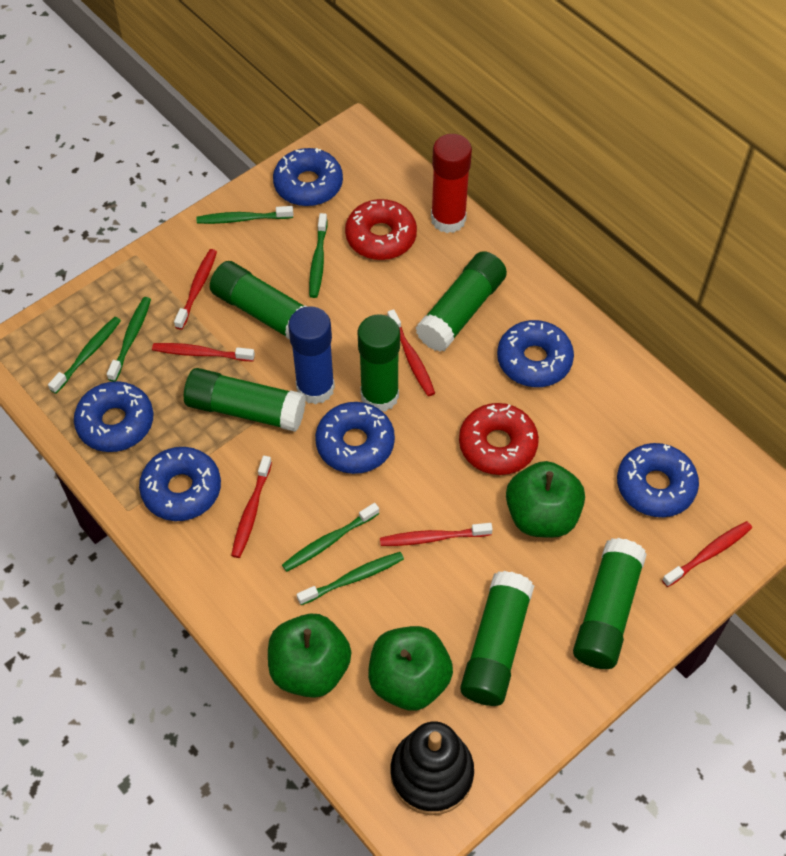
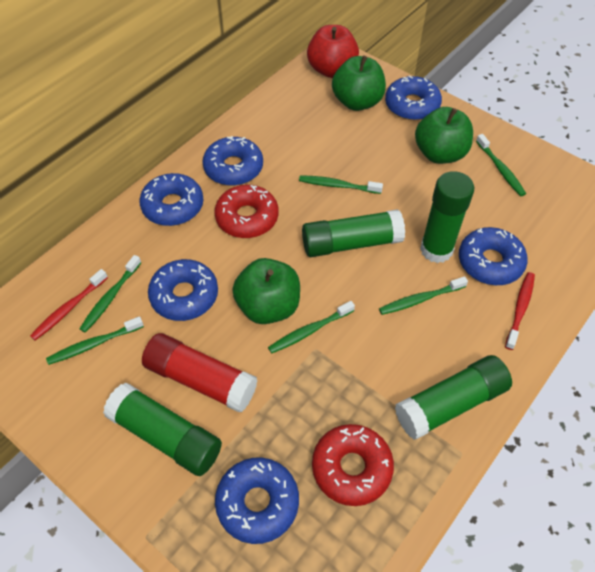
black stacking toy: [390,721,474,815] = 1 -> none = 0
blue glue stick: [288,306,335,404] = 1 -> none = 0
green glue stick: [184,368,306,432] [210,261,307,340] [357,314,400,412] [416,251,507,352] [460,571,534,706] [573,538,647,669] = 6 -> [103,382,222,476] [302,209,405,257] [395,355,512,440] [420,171,474,263] = 4
red apple: none = 0 -> [307,25,359,78] = 1
red toothbrush: [152,343,255,361] [174,249,217,330] [231,456,272,558] [380,523,493,546] [387,309,435,396] [662,521,752,587] = 6 -> [30,269,108,340] [505,272,535,350] = 2

